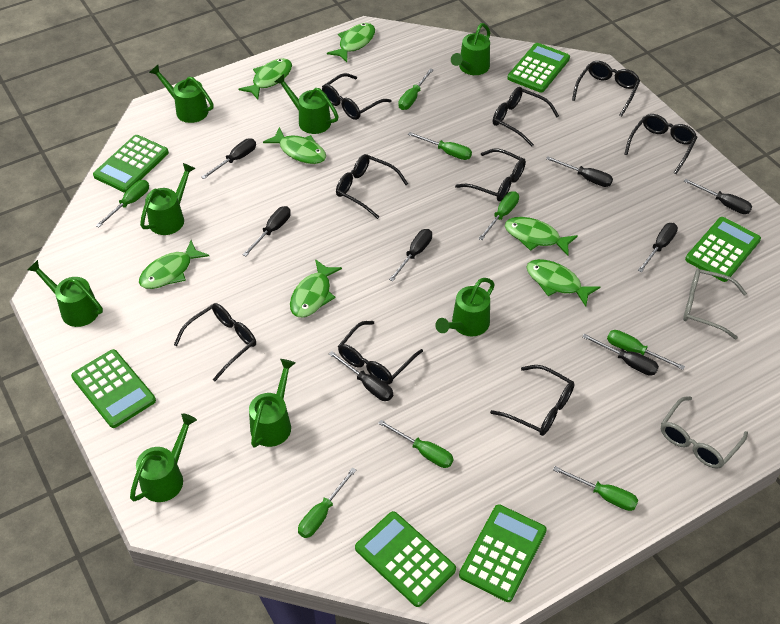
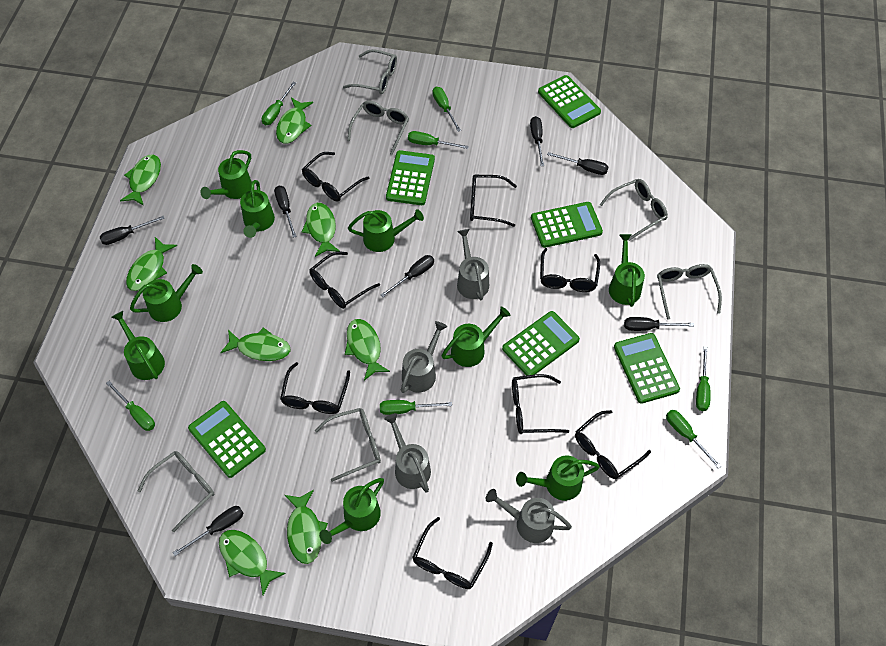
black glasses: [174,303,256,381] [322,73,392,120] [336,154,408,219] [338,321,423,384] [455,149,526,201] [490,365,575,436] [493,87,559,146] [572,61,640,116] [624,114,697,174] = 9 -> [280,362,350,414] [302,152,369,201] [309,252,380,309] [412,517,493,589] [470,175,517,227] [512,374,569,434] [540,248,600,292] [575,410,651,479] = 8
black screwdriver: [201,138,256,179] [242,206,291,256] [329,351,393,401] [389,229,432,281] [546,156,613,187] [582,334,659,376] [638,223,678,273] [684,179,752,214] = 8 -> [100,216,165,245] [173,506,244,556] [274,186,297,238] [381,255,434,297] [530,116,544,166] [547,152,608,175] [624,317,694,331] = 7
green fish: [139,240,209,289] [238,58,292,99] [263,127,326,164] [290,259,342,318] [327,23,375,62] [505,217,578,256] [526,259,600,307] = 7 -> [120,155,161,206] [126,237,177,291] [219,530,286,595] [220,327,290,361] [276,98,313,144] [285,490,328,564] [302,203,340,257] [345,319,390,380] = 8
green screwdriver: [96,180,149,227] [298,467,356,538] [378,420,454,468] [398,68,433,110] [408,132,472,160] [478,191,519,240] [553,466,638,511] [607,330,685,370] = 8 -> [106,381,155,431] [262,82,296,125] [380,400,452,415] [408,131,469,149] [433,87,461,132] [666,410,721,469] [696,347,711,411] = 7
green watering can: [27,260,103,327] [130,414,197,502] [140,163,196,235] [149,65,214,123] [249,359,295,448] [275,74,339,134] [435,278,495,336] [451,23,490,75] = 8 -> [111,311,165,380] [130,264,203,322] [200,150,252,199] [240,180,275,238] [319,478,384,544] [348,209,424,252] [442,306,511,367] [516,455,600,501] [609,234,645,307] = 9
grey glasses: [661,396,748,469] [683,269,747,339] = 2 -> [138,451,215,532] [315,408,381,482] [343,49,397,94] [347,101,409,155] [600,179,668,241] [657,264,722,320] = 6
grey watering can: none = 0 -> [384,413,431,493] [401,321,447,393] [457,229,489,300] [486,489,572,543] = 4

